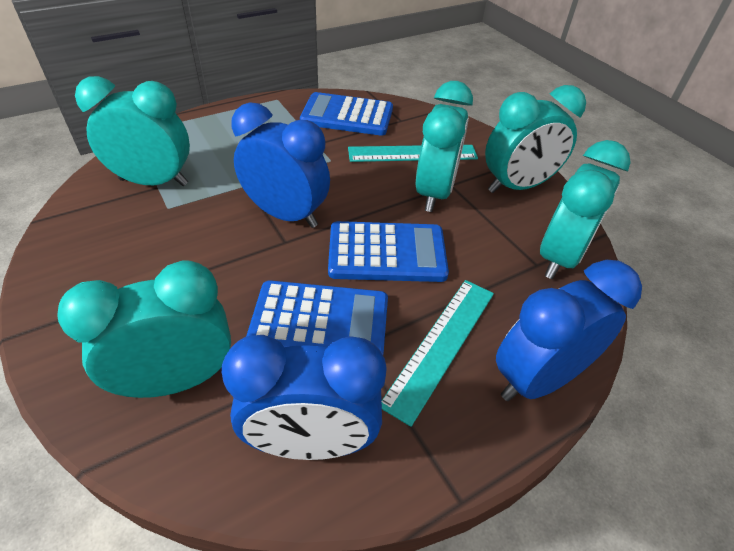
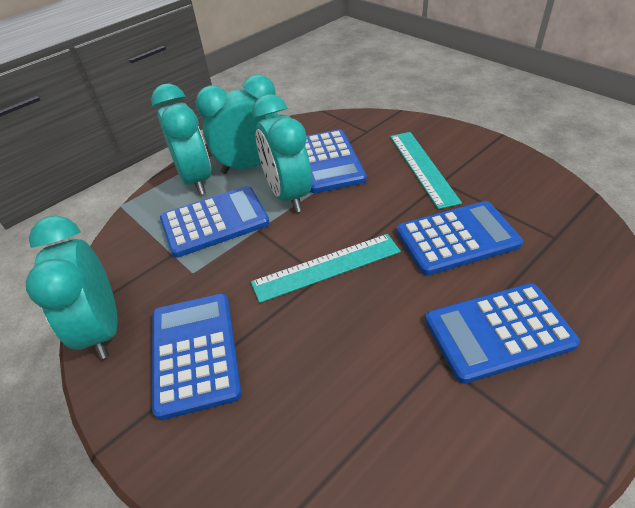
blue calculator: [246,280,388,355] [300,92,393,136] [328,221,449,282] = 3 -> [152,294,242,420] [160,186,270,258] [305,130,367,193] [396,201,523,275] [425,283,580,384] = 5
blue clock: [222,335,387,460] [231,102,330,228] [496,260,642,401] = 3 -> none = 0
turquoise clock: [57,260,231,398] [75,76,190,186] [416,81,473,212] [485,85,586,193] [540,140,631,279] = 5 -> [26,216,117,359] [151,84,211,195] [196,74,278,174] [252,94,312,212] = 4

